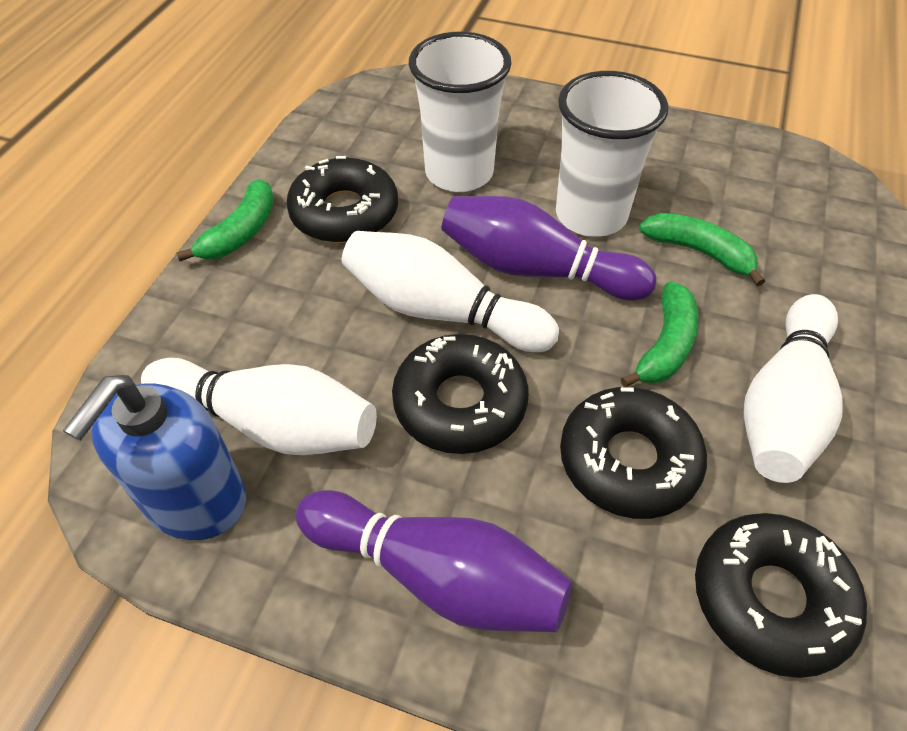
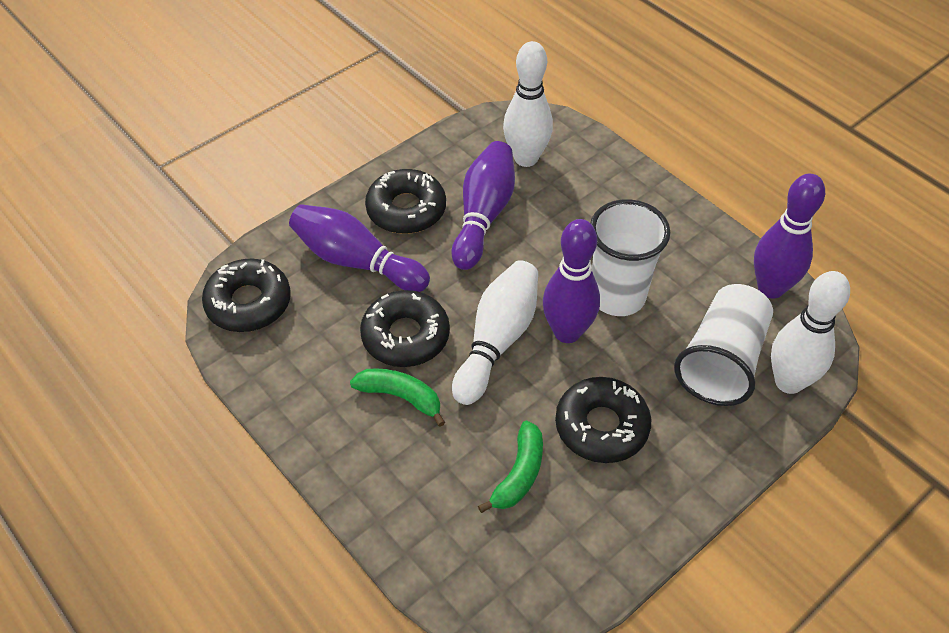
blue soap dispenser: [63,375,246,540] = 1 -> none = 0
green banana: [176,179,274,261] [621,282,699,387] [639,213,765,286] = 3 -> [350,368,445,426] [478,421,543,513] = 2
purple bowling pin: [296,490,572,632] [442,196,656,301] = 2 -> [289,204,430,292] [452,141,515,270] [543,219,600,343] [754,174,825,299] = 4

